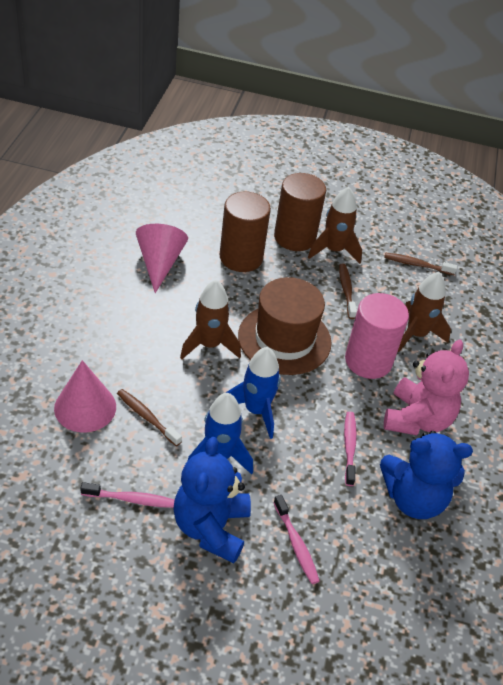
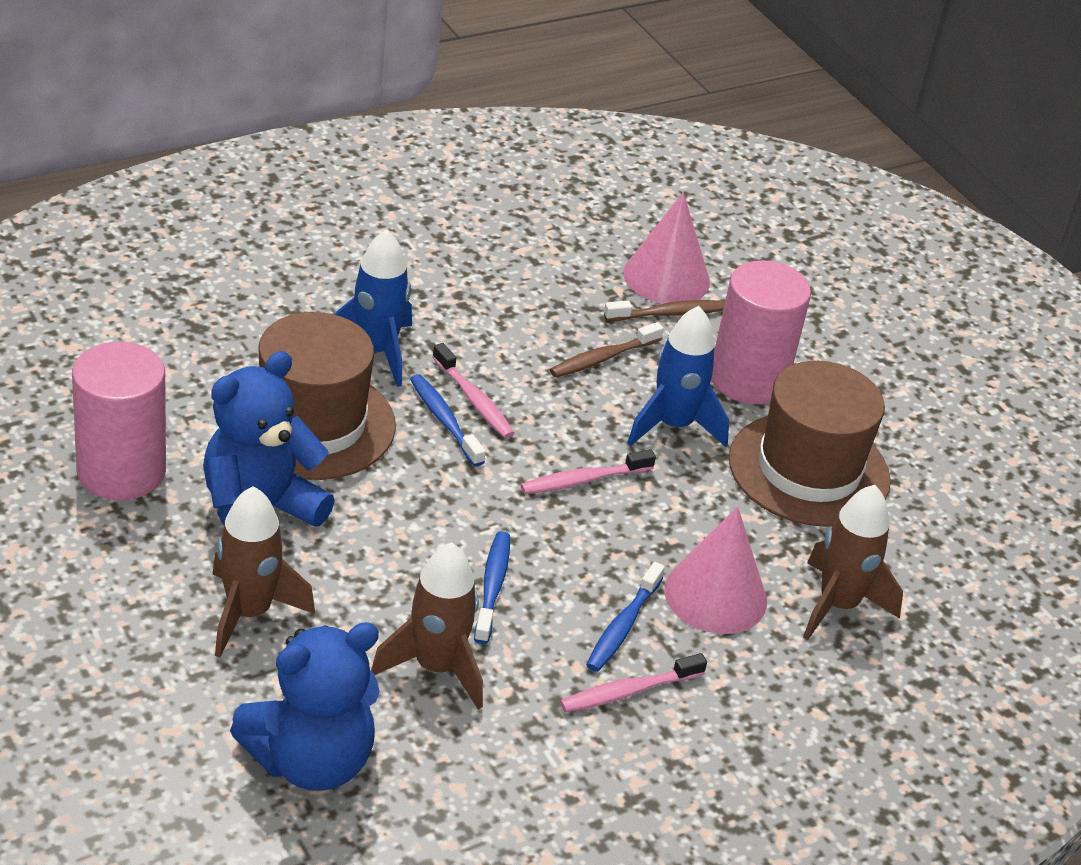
blue toothbrush: none = 0 -> [410,374,486,467] [474,531,510,644] [586,562,665,672] = 3
brown cylinder: [219,192,271,272] [274,173,326,251] = 2 -> none = 0
brown hat: [238,277,332,375] = 1 -> [259,312,396,480] [729,361,891,527] = 2
brown toothbrush: [117,389,182,446] [339,264,357,319] [384,252,457,275] = 3 -> [550,322,664,378] [604,300,725,321] = 2
pink cylinder: [345,293,409,379] = 1 -> [72,342,166,500] [711,260,811,404] = 2
pink teddy bear: [384,339,469,435] = 1 -> none = 0

